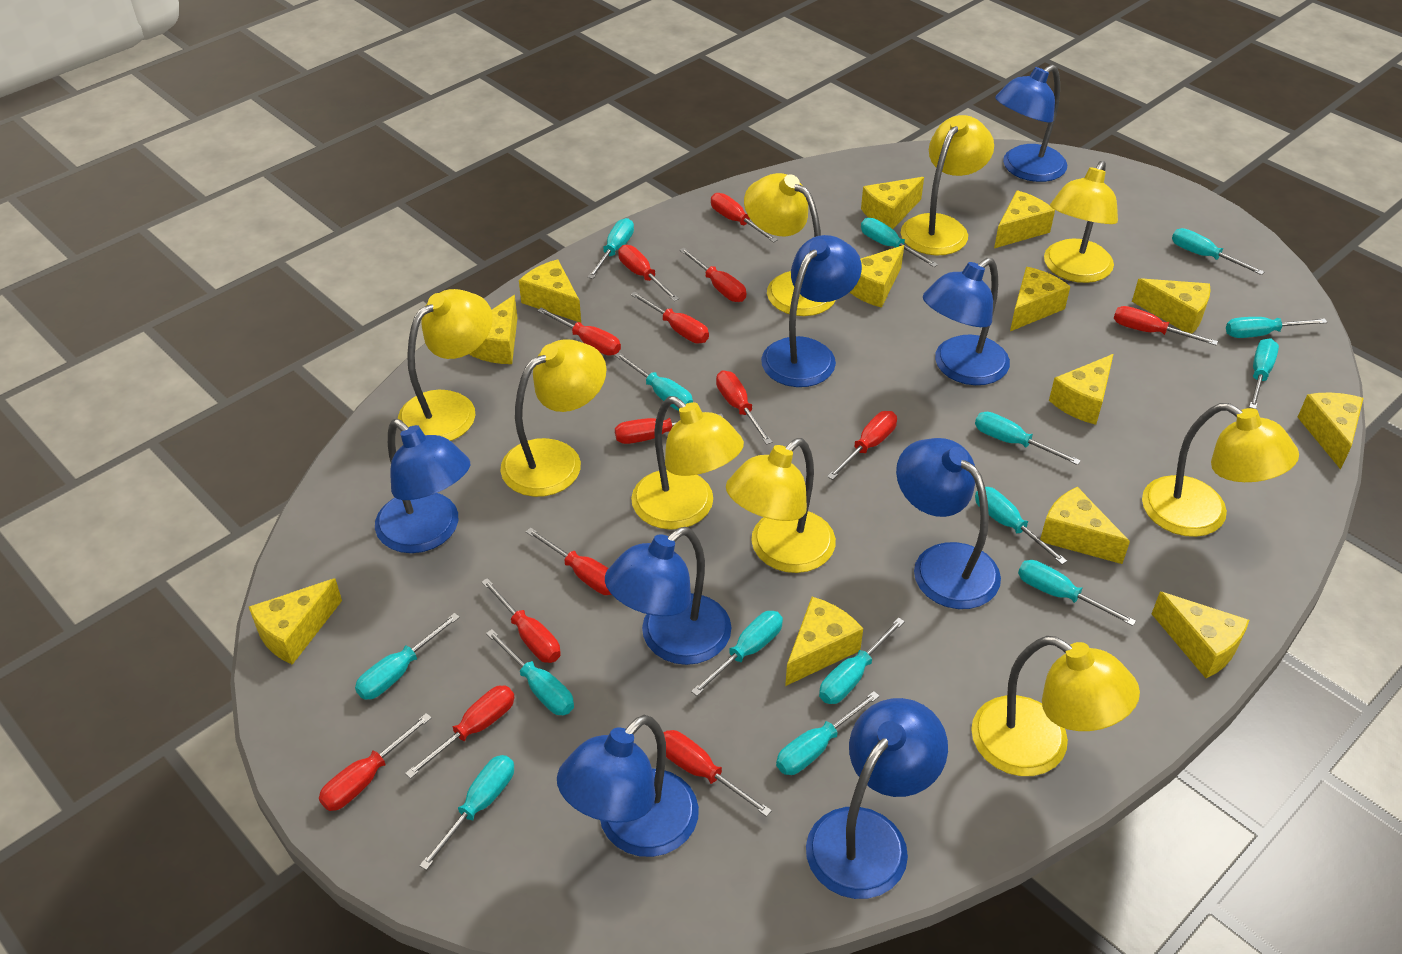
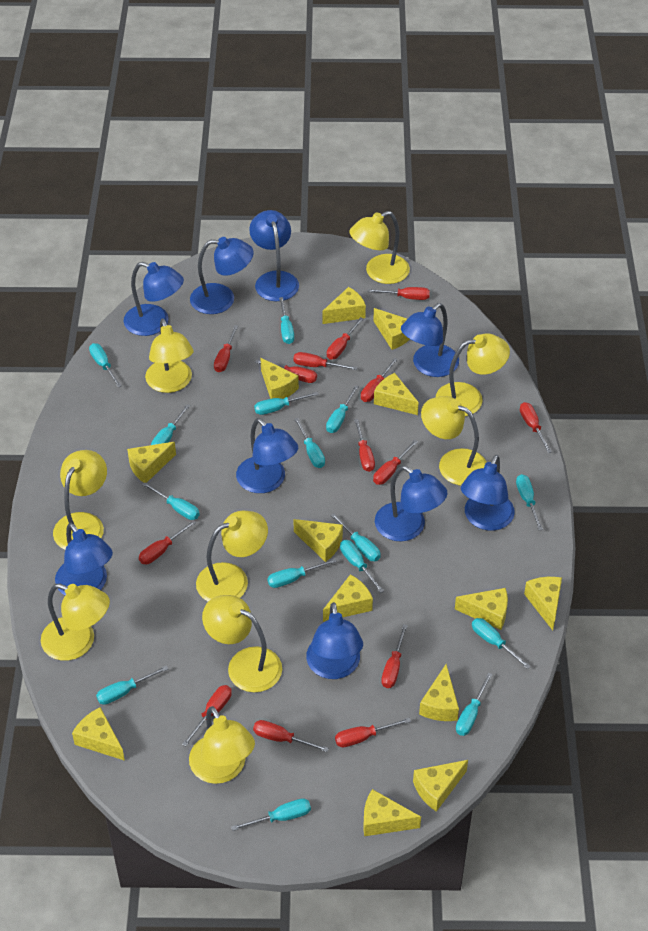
blue lamp: [375,419,470,553] [557,715,699,857] [605,527,731,665] [761,235,862,387] [806,698,948,899] [896,438,1001,609] [923,258,1010,385] [995,65,1067,182] = 8 -> [55,523,113,595] [123,262,184,336] [190,237,254,314] [236,418,298,493] [249,210,299,301] [306,602,363,679] [375,465,448,542] [401,303,459,377] [461,455,515,531] = 9

